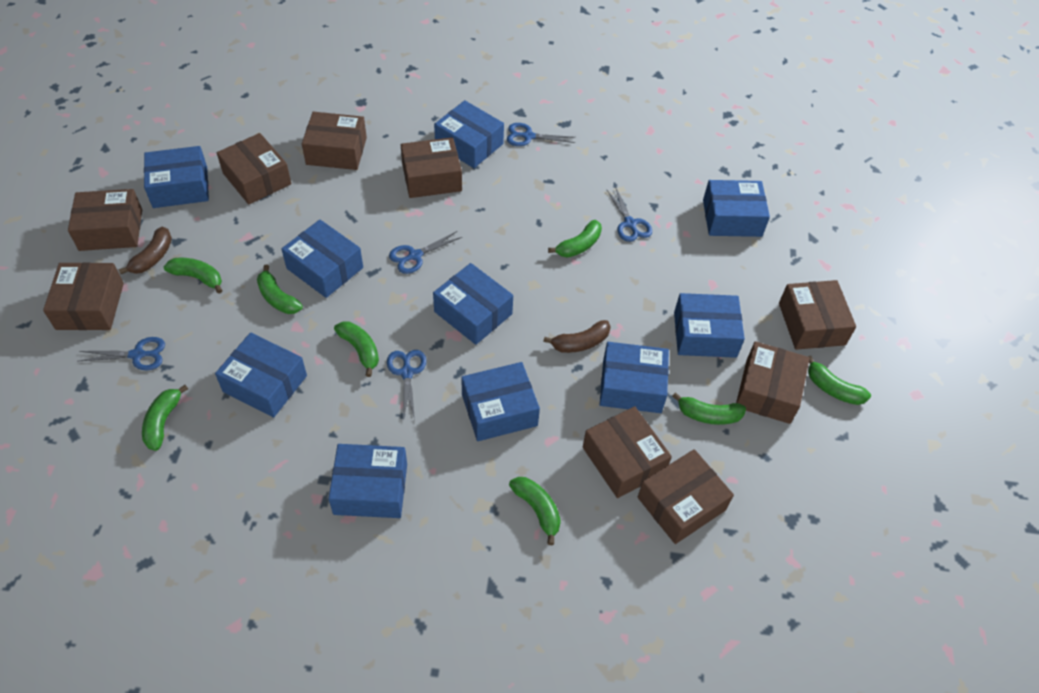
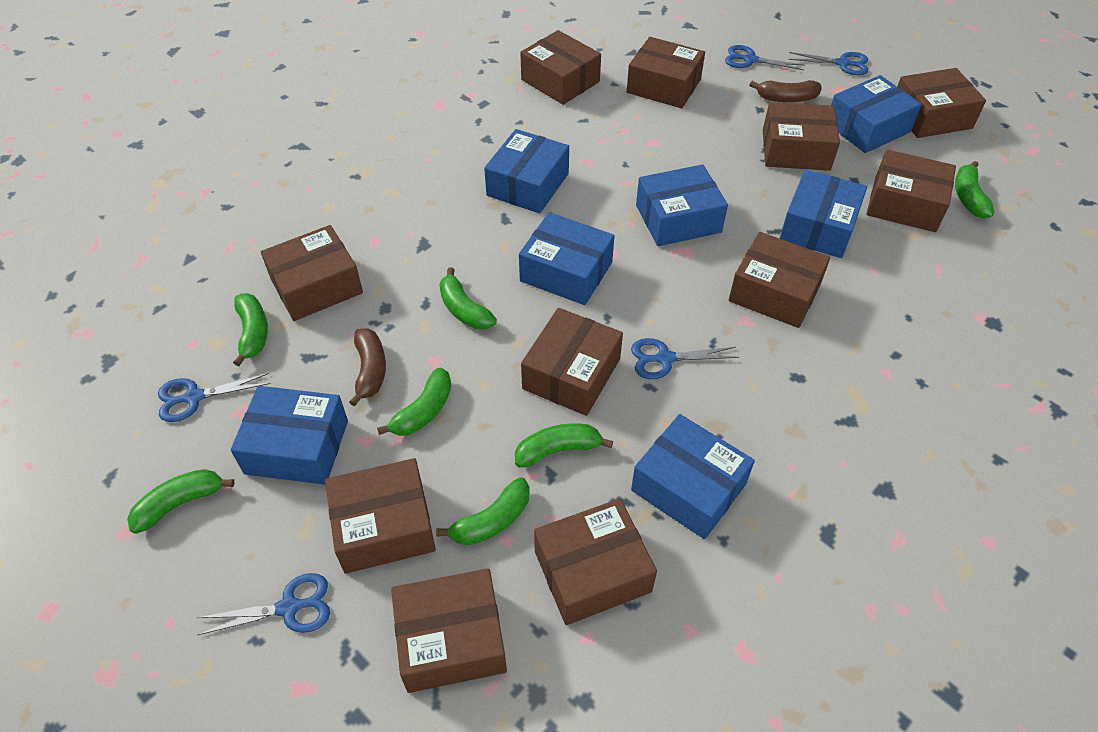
blue box: [144,146,209,208] [215,332,307,418] [281,220,363,298] [328,444,407,518] [433,263,513,345] [434,100,504,168] [461,362,540,441] [600,342,669,413] [674,293,745,358] [703,180,770,237] = 10 -> [231,386,348,485] [484,129,569,213] [519,212,614,305] [631,414,755,539] [636,164,728,246] [779,169,867,258] [831,75,922,153] = 7
brown box: [43,262,124,330] [68,189,142,251] [217,133,291,205] [302,112,367,170] [401,137,462,198] [583,406,672,498] [638,449,734,544] [736,341,810,424] [779,280,856,350] = 9 -> [261,225,363,321] [325,458,436,574] [391,568,507,693] [520,30,601,105] [521,308,623,416] [534,498,657,625] [627,37,705,108] [729,232,830,328] [763,102,840,171] [866,150,956,232] [897,68,986,138] = 11
green banana: [142,385,188,451] [164,258,223,294] [257,265,303,314] [334,321,379,377] [509,477,561,545] [548,220,602,258] [672,392,746,425] [808,356,871,405] = 8 -> [127,469,235,534] [233,293,268,366] [377,367,451,436] [436,477,530,545] [439,267,497,330] [515,423,613,468] [955,161,994,218] = 7

